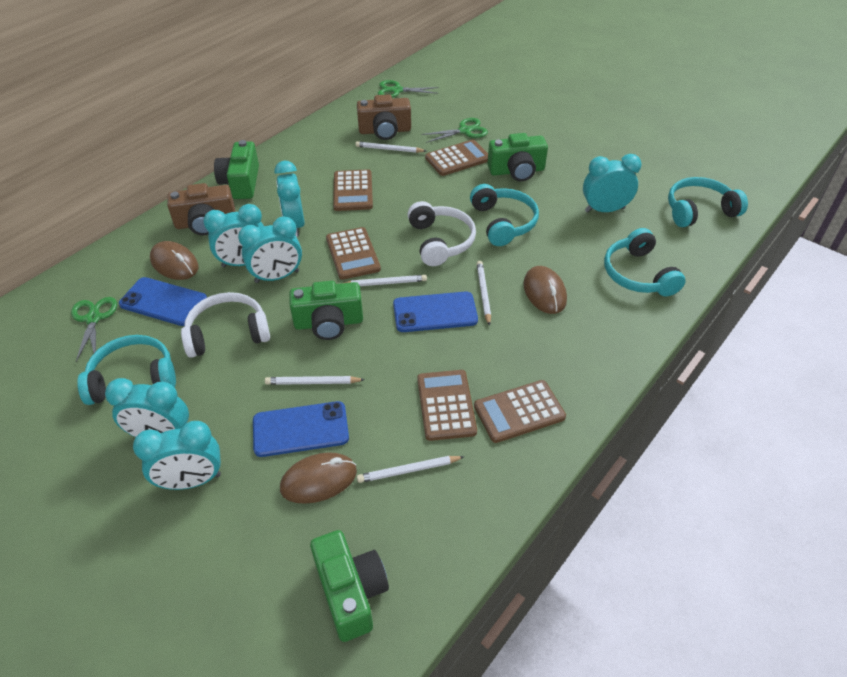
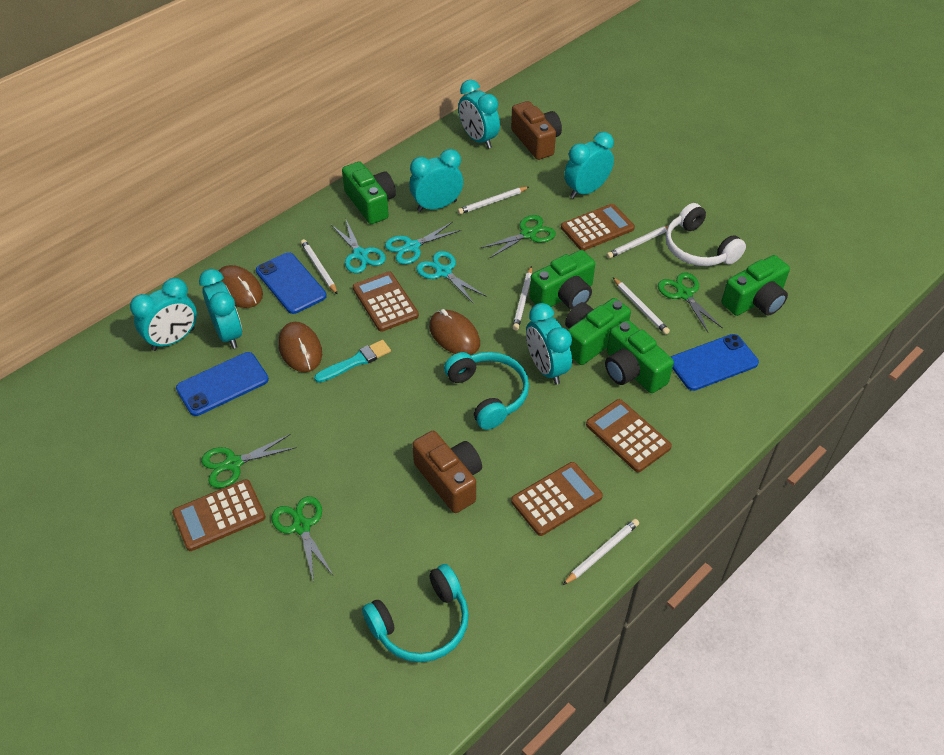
green camera: [214,140,259,199] [289,281,363,340] [310,530,389,642] [487,133,548,181] = 4 -> [342,161,396,224] [529,250,595,310] [565,298,631,365] [605,320,674,393] [721,255,790,316] = 5
green scissors: [71,297,117,362] [378,80,439,98] [421,118,488,143] = 3 -> [201,434,297,488] [272,496,333,583] [481,215,556,258] [658,273,723,332] = 4
turquoise brush: none = 0 -> [314,340,391,383] = 1
turquoise headphones: [77,335,176,405] [470,184,539,246] [604,228,686,296] [668,177,748,227] = 4 -> [362,564,469,662] [444,352,529,430] = 2
turquoise scissors: none = 0 -> [332,220,386,273] [385,222,461,264] [416,251,487,304] = 3
white headphones: [181,292,270,358] [407,201,476,266] = 2 -> [666,203,746,266] = 1
white pencil: [265,376,365,385] [344,275,427,286] [355,141,426,153] [357,456,465,483] [476,261,491,326] = 5 -> [301,239,338,295] [458,187,529,214] [512,266,532,331] [563,519,639,585] [606,225,669,258] [613,278,670,334] = 6

